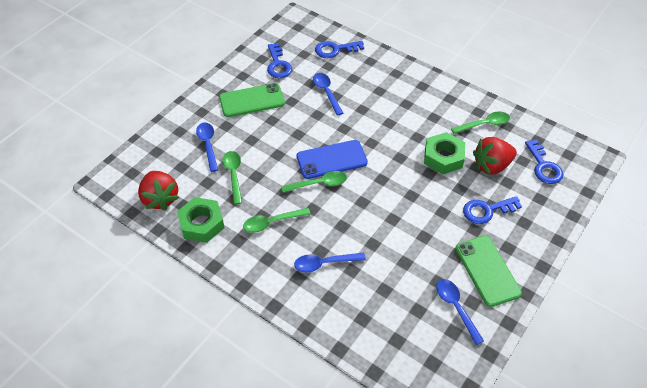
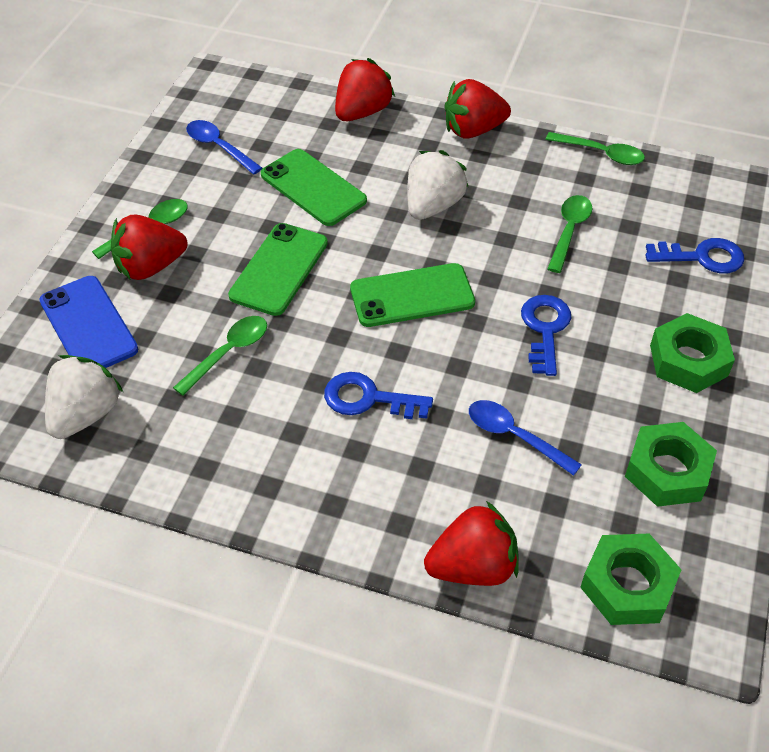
blue key: [267,43,292,78] [315,41,364,58] [463,196,522,224] [525,140,563,184] = 4 -> [324,372,433,419] [521,295,571,376] [645,238,744,274] = 3
blue spoon: [196,122,218,172] [294,253,366,272] [313,73,343,116] [436,279,484,345] = 4 -> [186,120,262,174] [469,400,582,476] = 2
green nut: [177,197,225,243] [424,132,465,174] = 2 -> [580,534,682,625] [625,422,717,507] [650,313,735,393] = 3
green phone: [219,83,285,117] [456,236,522,307] = 2 -> [228,223,328,316] [261,149,367,226] [350,263,475,327] = 3
red strawberry: [138,171,180,211] [473,137,517,175] = 2 -> [111,214,188,280] [335,58,395,121] [424,501,519,586] [445,79,511,139] = 4
white strawberry: none = 0 -> [45,355,123,439] [407,150,468,220] = 2

